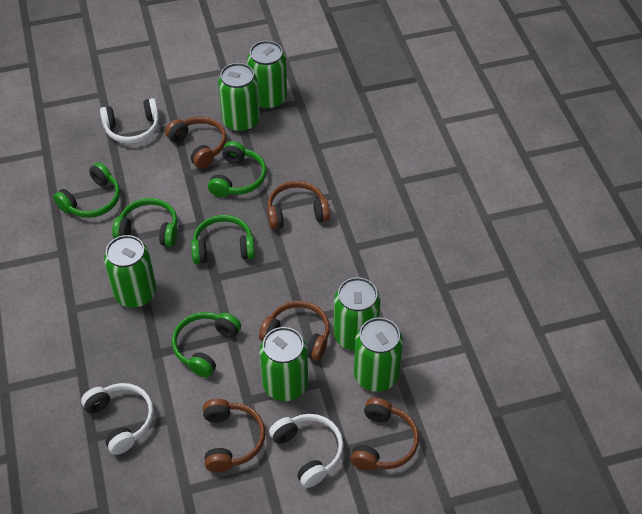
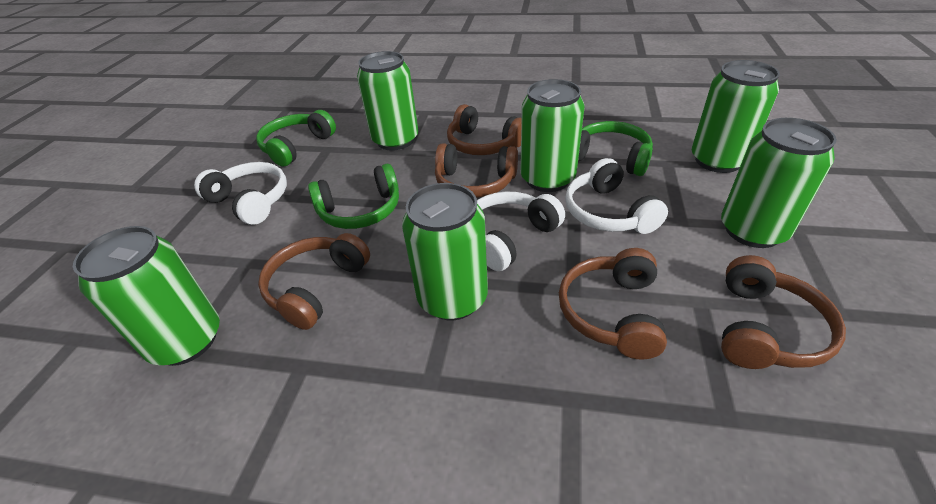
green headphones: [53,162,120,218] [112,198,177,247] [172,312,241,378] [191,215,255,264] [208,141,267,197] = 5 -> [256,110,336,167] [308,164,399,229] [578,121,653,176] = 3

